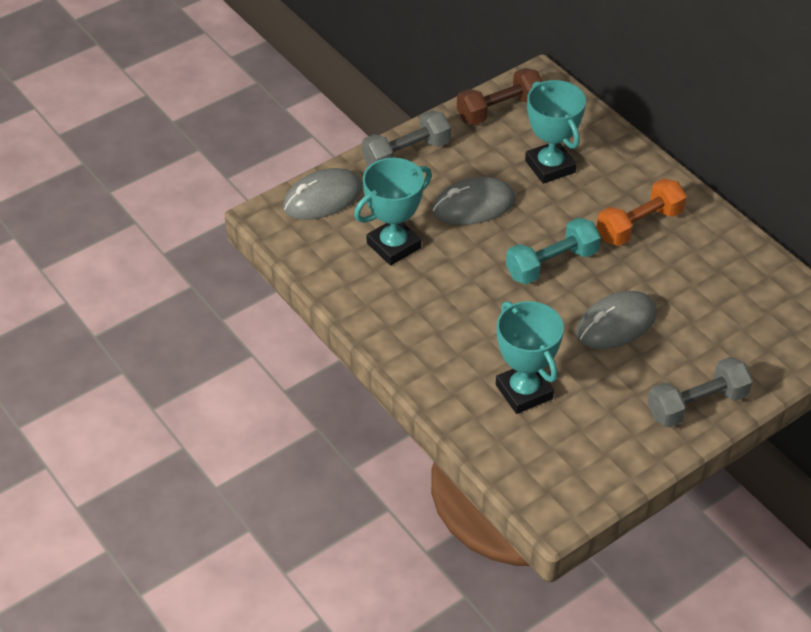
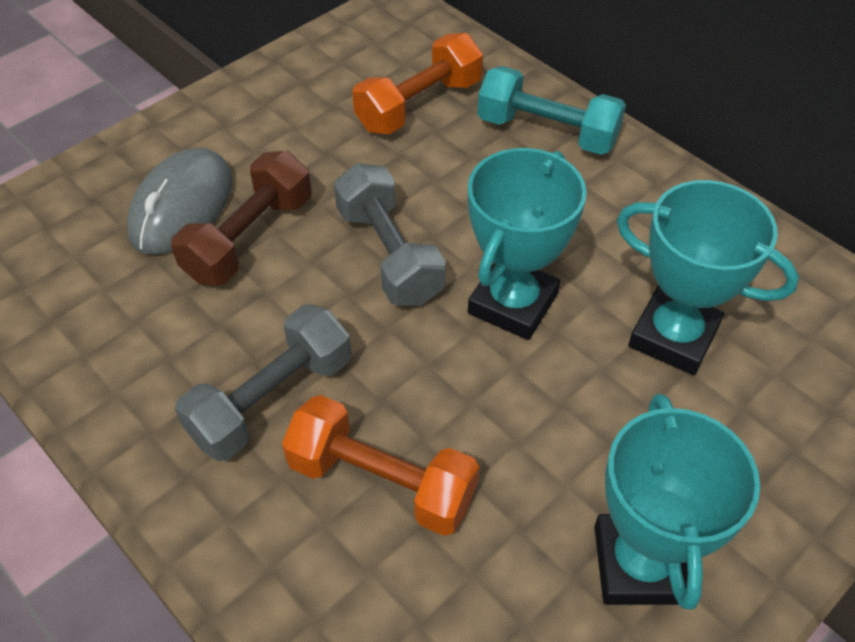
grey mouse: [283,168,363,220] [432,177,516,225] [576,291,657,349] = 3 -> [127,148,233,255] = 1
orange dumbbell: [597,178,687,246] = 1 -> [282,395,479,536] [352,33,483,134] = 2

